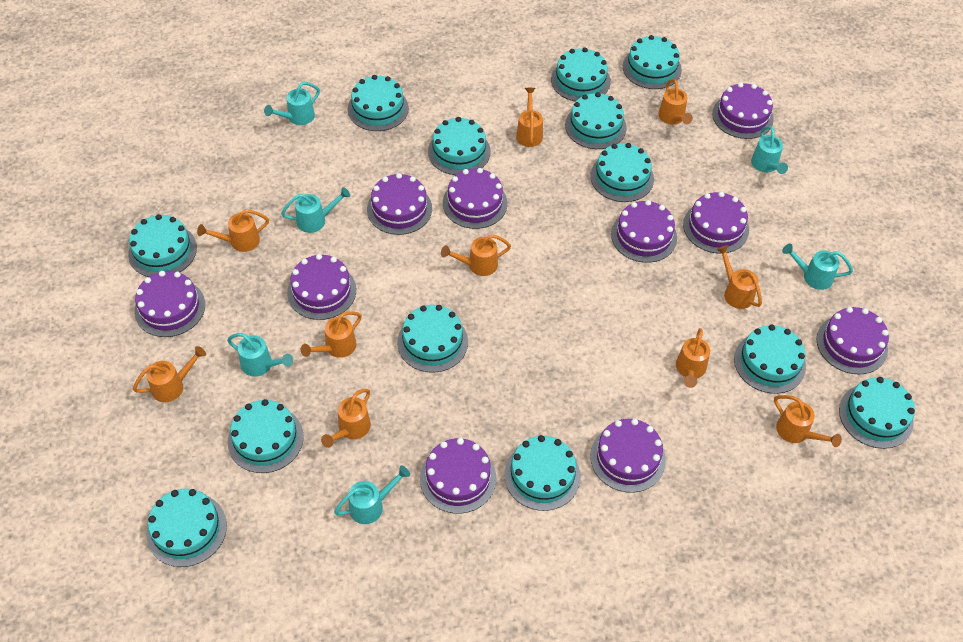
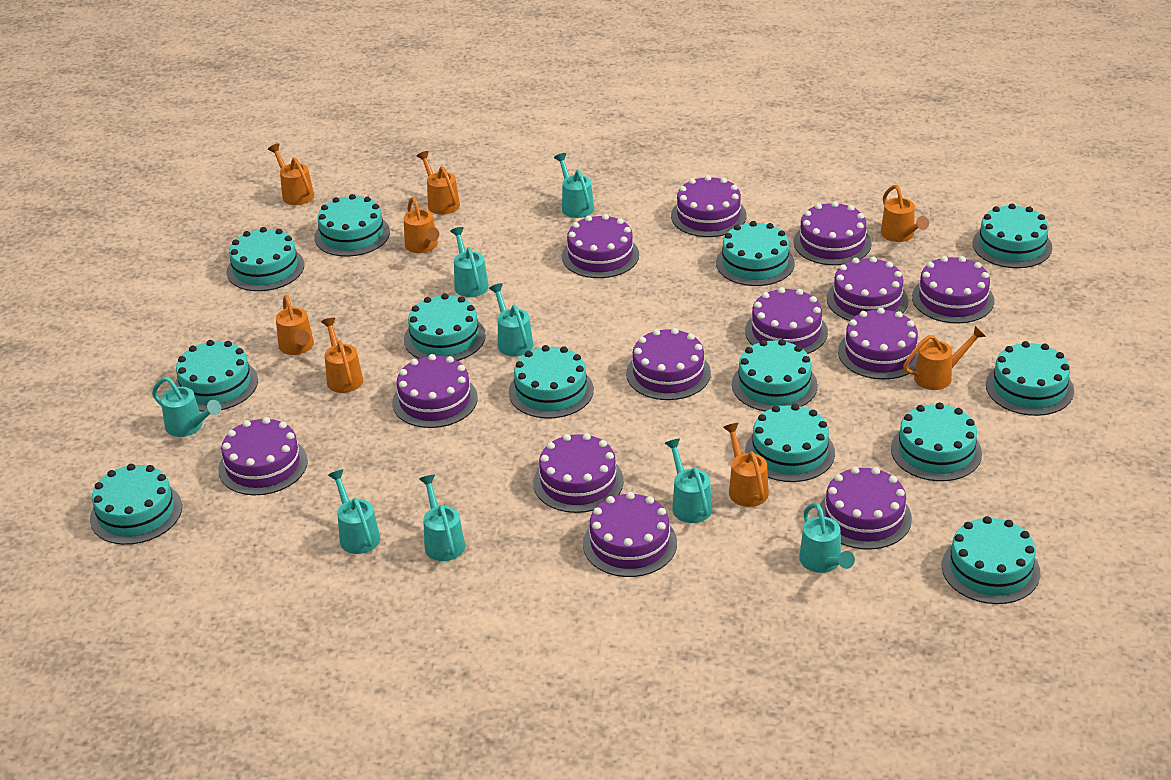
orange watering can: [133,346,206,402] [197,209,269,252] [301,311,362,358] [321,388,371,448] [441,234,511,276] [516,88,543,147] [658,79,693,125] [676,328,710,388] [716,245,762,309] [774,395,842,447] = 10 -> [268,143,314,205] [276,295,314,355] [321,317,363,393] [404,197,439,253] [417,151,460,215] [723,423,769,507] [881,185,929,242] [903,326,986,390] = 8
purple cake: [134,271,205,337] [287,254,356,320] [367,173,432,235] [420,438,496,514] [443,168,507,229] [590,419,666,493] [611,200,677,263] [683,192,749,253] [712,83,774,139] [817,307,889,374] = 10 -> [218,417,308,495] [392,354,478,428] [533,433,624,513] [562,214,639,278] [583,492,677,577] [626,328,711,400] [671,175,747,237] [745,287,828,354] [793,201,872,265] [817,467,912,550] [827,257,908,321] [838,308,919,380] [912,256,994,324] = 13
turquoise watering can: [227,333,293,377] [264,82,320,125] [281,187,350,233] [334,465,410,524] [751,126,788,174] [782,244,853,290] = 6 -> [152,377,221,437] [328,469,380,554] [419,475,465,561] [450,227,489,297] [489,283,533,357] [554,153,594,218] [665,438,712,523] [799,503,855,573] = 8

